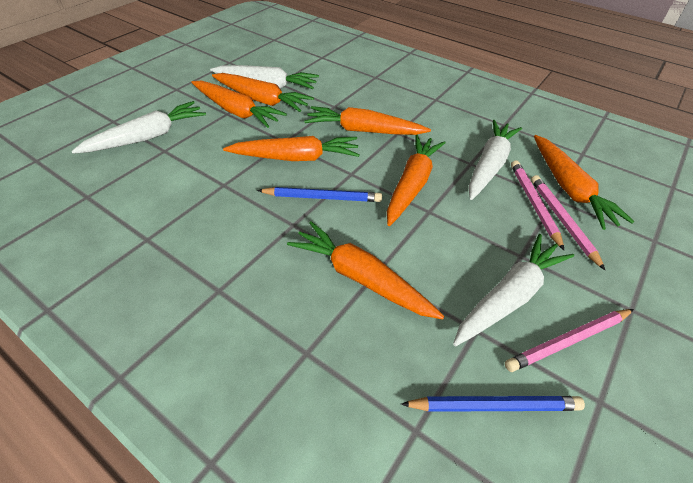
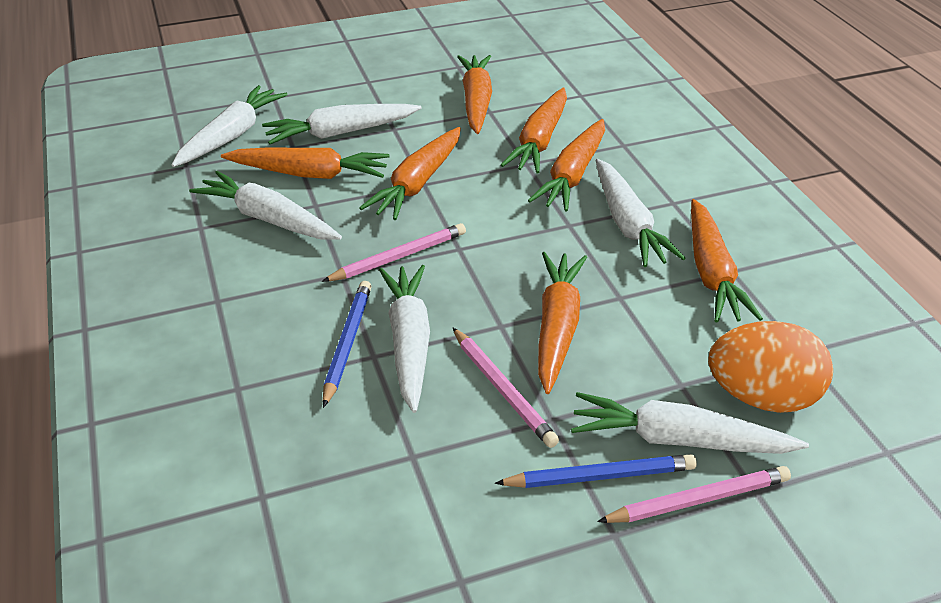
orange egg: none = 0 -> [708,321,833,413] = 1
white carrot: [71,101,206,154] [210,65,319,89] [453,234,574,346] [468,120,522,200] = 4 -> [171,85,288,167] [189,171,342,240] [262,104,421,144] [379,265,430,413] [571,392,809,454] [596,159,686,267] = 6

